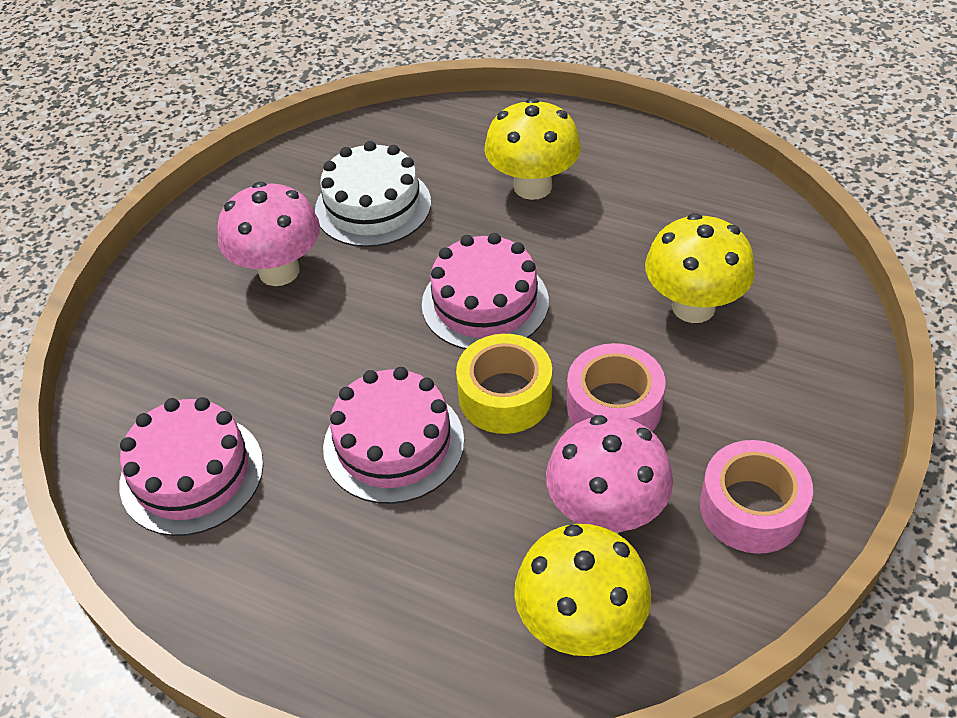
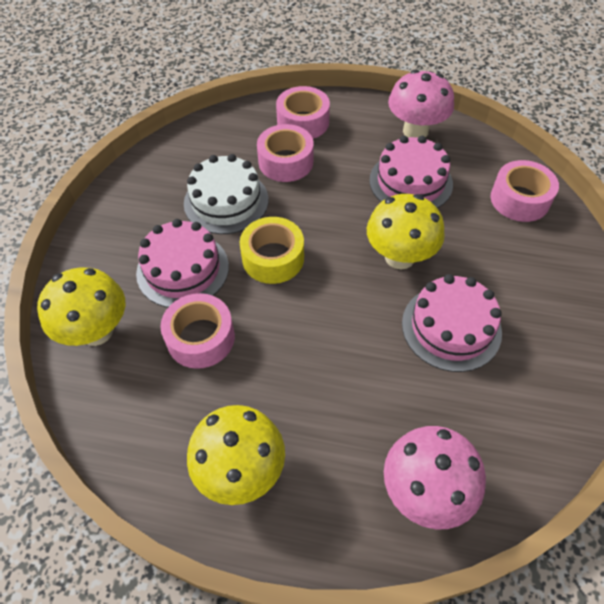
pink tape: [567,343,665,431] [700,440,813,554] = 2 -> [160,293,235,369] [257,124,314,182] [276,86,330,139] [491,160,559,222] = 4

